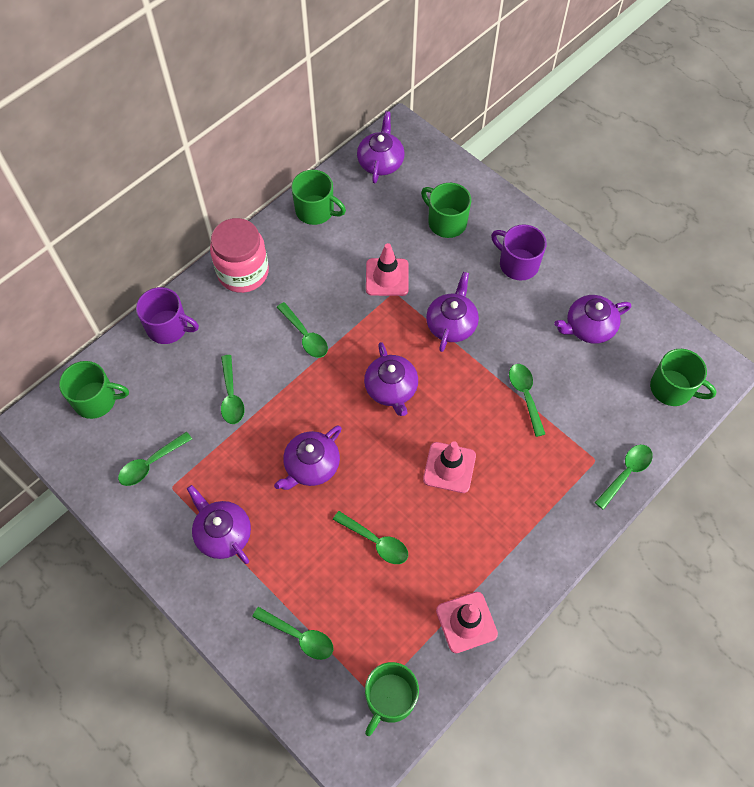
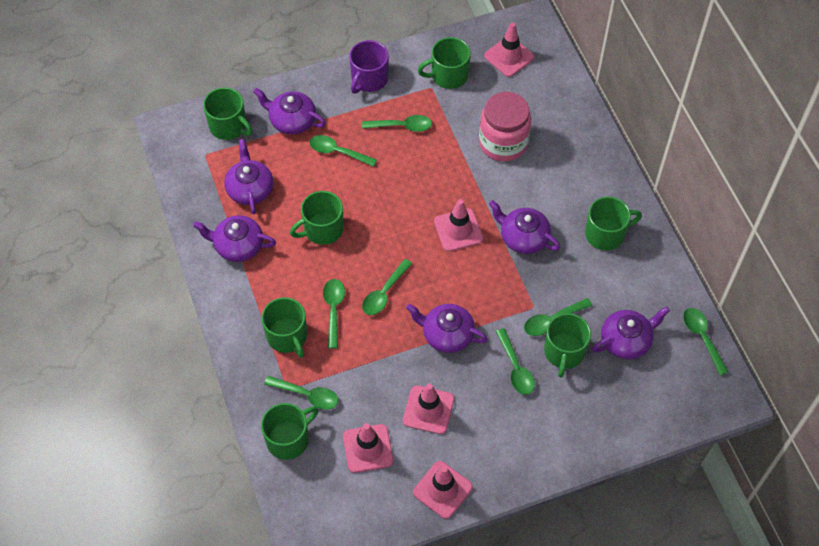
green mug: [59,361,129,419] [291,170,346,225] [365,662,419,736] [421,183,471,238] [650,349,717,406] = 5 -> [203,87,253,140] [261,297,307,358] [261,403,318,460] [290,191,344,245] [418,37,471,89] [544,313,591,377] [585,197,642,251] = 7
green spoon: [118,432,192,486] [221,355,244,424] [252,607,334,660] [277,302,328,358] [333,511,408,564] [509,364,545,437] [595,445,653,510] = 7 -> [264,376,339,410] [309,135,377,167] [323,279,345,349] [362,115,432,132] [362,259,412,315] [495,328,535,395] [524,298,592,336] [683,308,728,376] = 8
pink traffic cone: [366,243,409,296] [423,441,476,493] [436,592,498,653] = 3 -> [343,423,394,473] [403,384,454,434] [413,461,473,519] [434,199,483,252] [484,22,534,77] = 5
purple mug: [136,287,199,344] [491,224,547,281] = 2 -> [349,40,389,94] = 1

